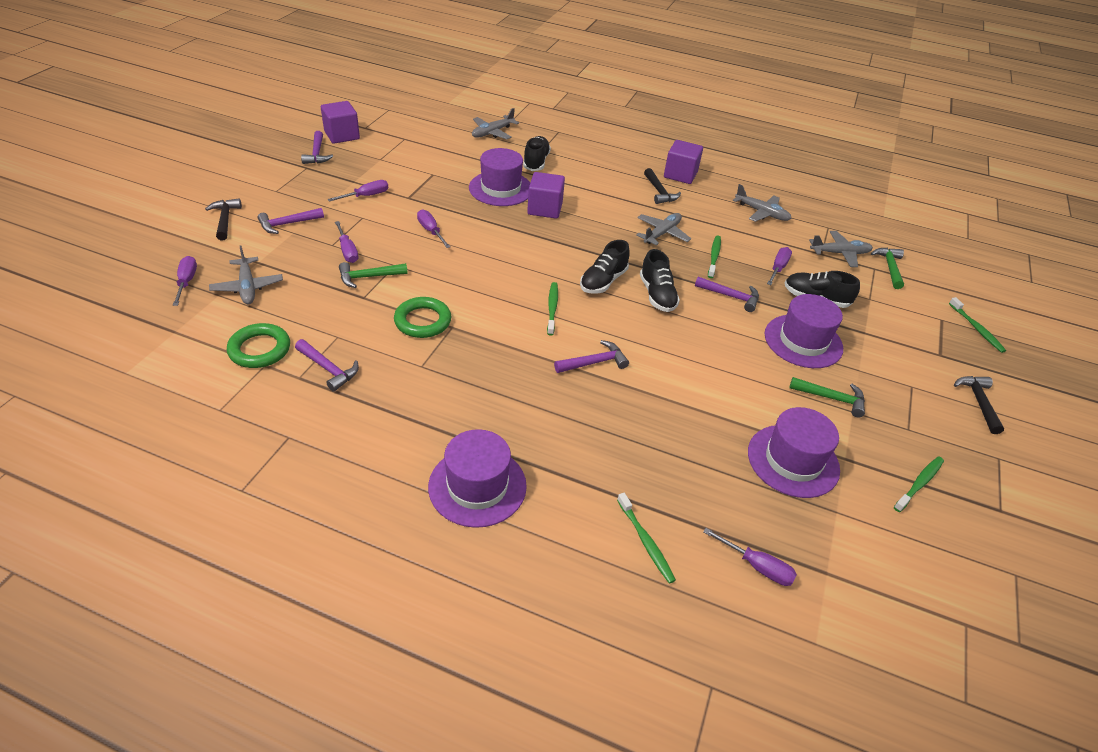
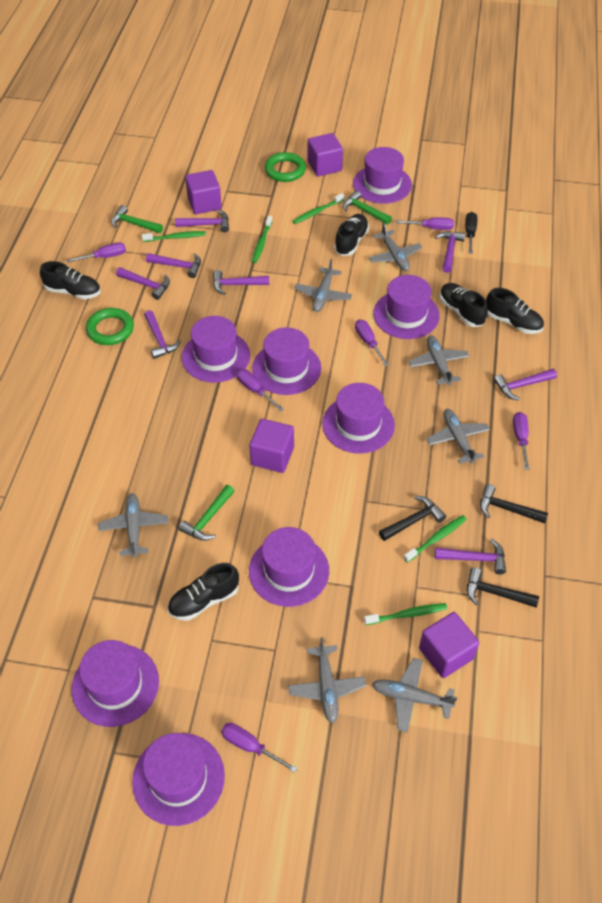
black screwdriver: none = 0 -> [465,212,477,254] = 1
black shoe: [523,136,551,171] [580,240,630,294] [640,249,680,312] [785,271,860,308] = 4 -> [40,261,101,299] [168,563,239,621] [334,214,369,256] [440,283,488,327] [486,288,544,334] = 5
grey plane: [209,246,283,304] [472,108,519,139] [636,213,691,245] [733,184,792,222] [809,231,873,267] = 5 -> [98,493,168,558] [288,637,366,723] [294,259,352,312] [369,222,422,271] [372,658,457,732] [408,335,469,386] [426,409,490,464] = 7
purple cube: [321,101,360,144] [527,172,565,219] [664,140,703,184] = 3 -> [185,170,222,214] [249,419,294,473] [308,133,343,177] [419,612,479,678] = 4
purple hammer: [257,208,324,234] [295,339,359,392] [301,131,333,164] [554,340,629,373] [695,277,759,312] = 5 -> [116,267,170,300] [144,310,181,359] [146,253,201,278] [175,210,229,232] [213,270,269,295] [435,231,465,273] [435,538,506,574] [494,369,557,401] = 8
purple hat: [428,429,527,528] [469,148,530,206] [748,407,840,498] [764,294,843,368] = 4 -> [72,640,159,727] [132,733,225,826] [182,316,250,383] [249,527,329,607] [252,327,321,395] [322,383,395,454] [353,147,412,204] [373,275,440,339] = 8

